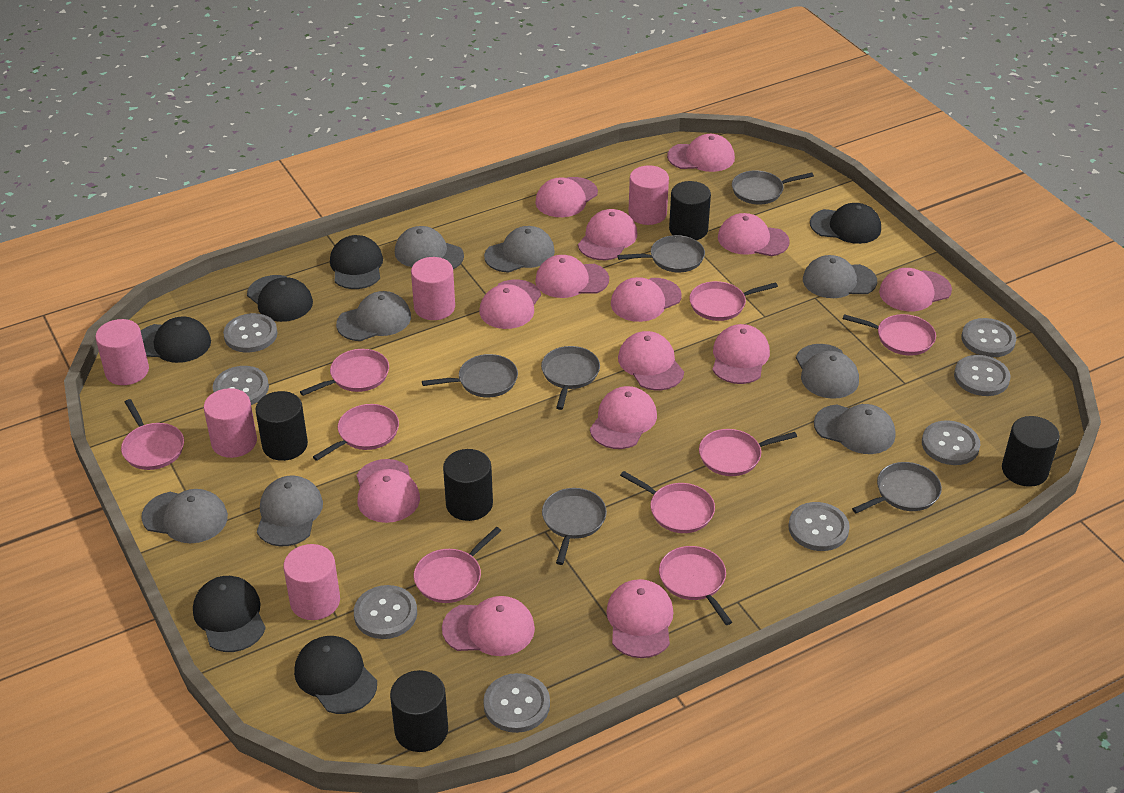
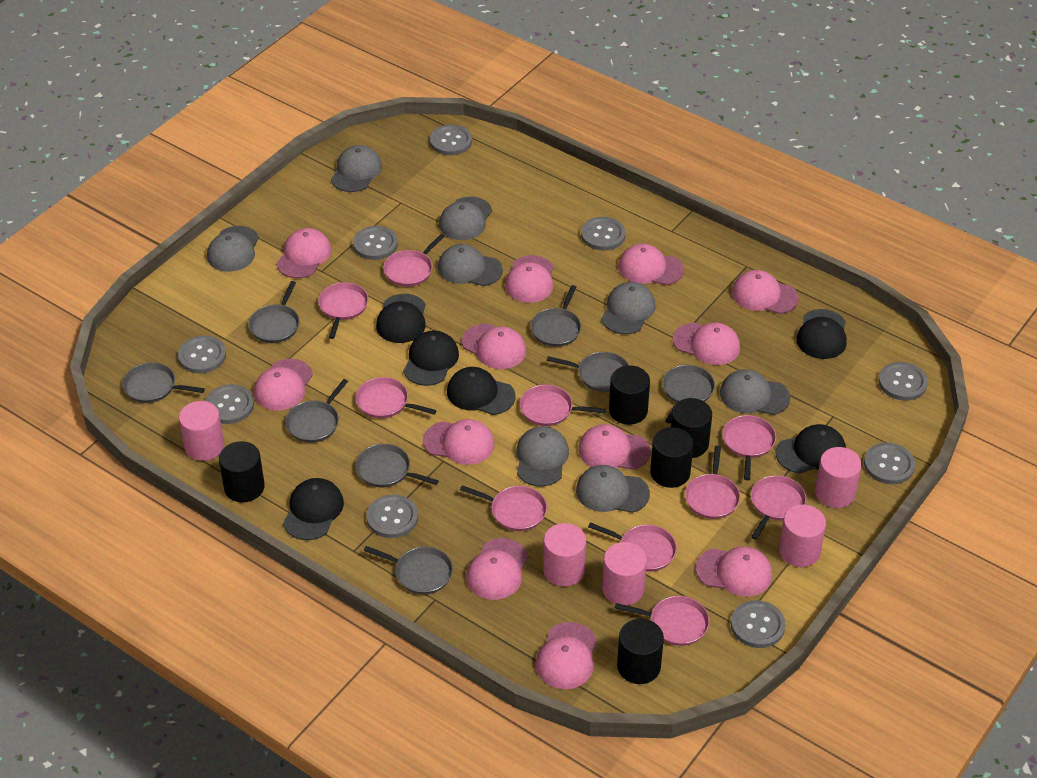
grey button: [213,366,269,405] [223,313,277,352] [354,585,417,639] [483,673,550,733] [788,502,850,551] [922,420,980,465] [954,355,1011,396] [961,318,1016,357] = 8 -> [178,336,226,373] [205,384,254,424] [353,226,398,260] [366,494,418,538] [430,125,472,155] [581,217,626,251] [731,600,786,648] [864,443,915,484] [878,362,928,401] = 9
grey pan: [422,354,518,397] [541,346,600,410] [542,488,607,565] [617,235,705,273] [732,170,814,205] [852,462,942,513] = 6 -> [122,362,205,403] [249,281,299,343] [285,379,348,443] [355,444,439,487] [364,546,453,594] [531,285,581,347] [547,352,629,392] [663,365,715,423] = 8
pink cap: [357,459,420,523] [442,596,535,656] [479,279,541,329] [535,177,598,217] [535,255,609,298] [578,209,637,260] [590,386,657,449] [606,579,673,658] [611,277,682,322] [618,331,684,390] [667,134,735,172] [712,324,770,384] [718,213,790,256] [879,268,952,311] = 14 -> [254,359,313,410] [276,228,331,278] [423,419,495,465] [462,324,526,369] [466,538,528,600] [505,255,553,303] [535,622,597,689] [578,424,651,470] [618,244,684,285] [673,322,740,365] [696,547,772,597] [732,270,799,314] = 12
pink pan: [121,399,184,470] [300,349,389,396] [313,404,399,461] [414,527,501,603] [620,471,715,533] [659,546,732,625] [689,281,778,321] [699,429,797,476] [843,314,936,356] = 9 -> [318,282,368,339] [355,377,437,418] [383,234,445,287] [460,485,547,531] [520,385,606,426] [588,522,677,572] [615,596,710,646] [685,446,740,519] [722,415,776,480] [751,475,806,540] = 10

